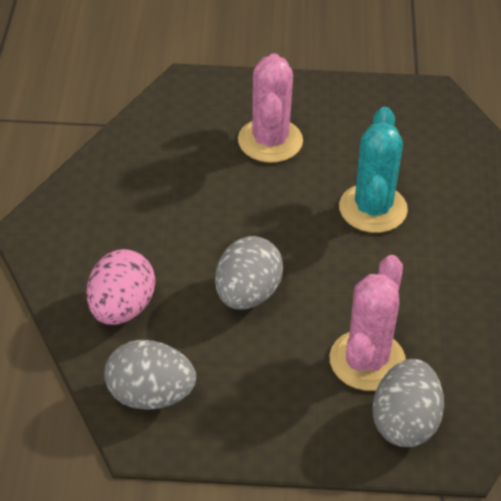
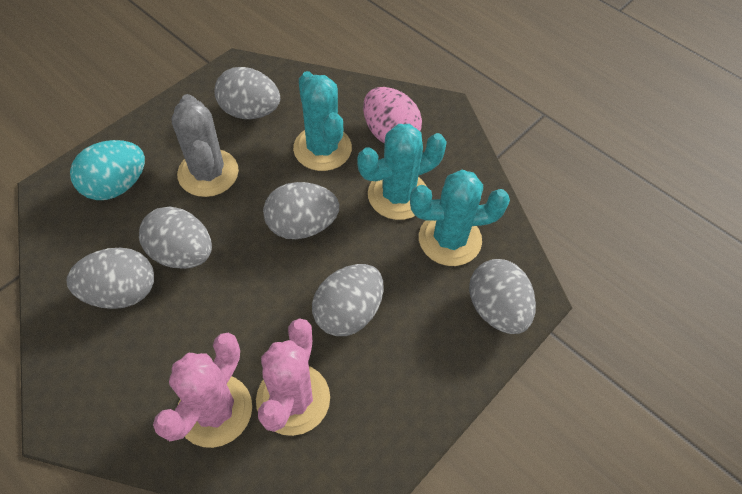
grey cactus: none = 0 -> [171,94,239,197] = 1
grey egg: [104,340,196,410] [215,236,283,310] [372,359,444,447] = 3 -> [67,247,154,309] [139,206,212,269] [215,67,280,119] [263,182,339,239] [312,264,384,336] [469,259,536,334] = 6
turquoise cactus: [339,107,408,233] = 1 -> [293,71,352,171] [357,124,447,220] [410,170,510,266] = 3
turquoise egg: none = 0 -> [70,140,145,200] = 1

